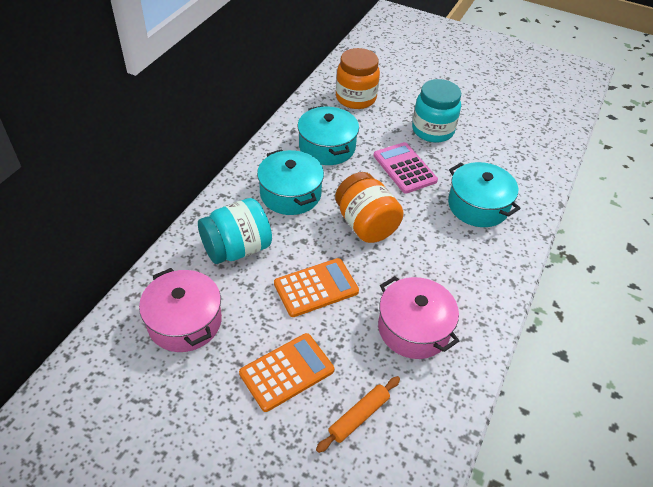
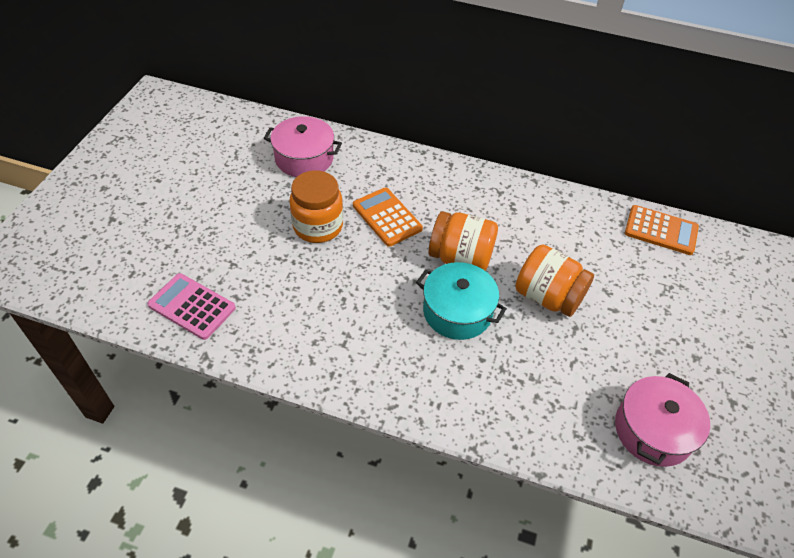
orange jar: [335,172,404,243] [336,48,380,109] = 2 -> [289,170,343,243] [428,211,498,271] [515,244,594,317] = 3
orange rolling pin: [316,376,400,453] = 1 -> none = 0
turquoise jar: [198,198,272,264] [412,79,461,143] = 2 -> none = 0
turquoise pot: [257,149,324,215] [298,106,359,165] [448,162,521,227] = 3 -> [416,262,507,340] = 1

